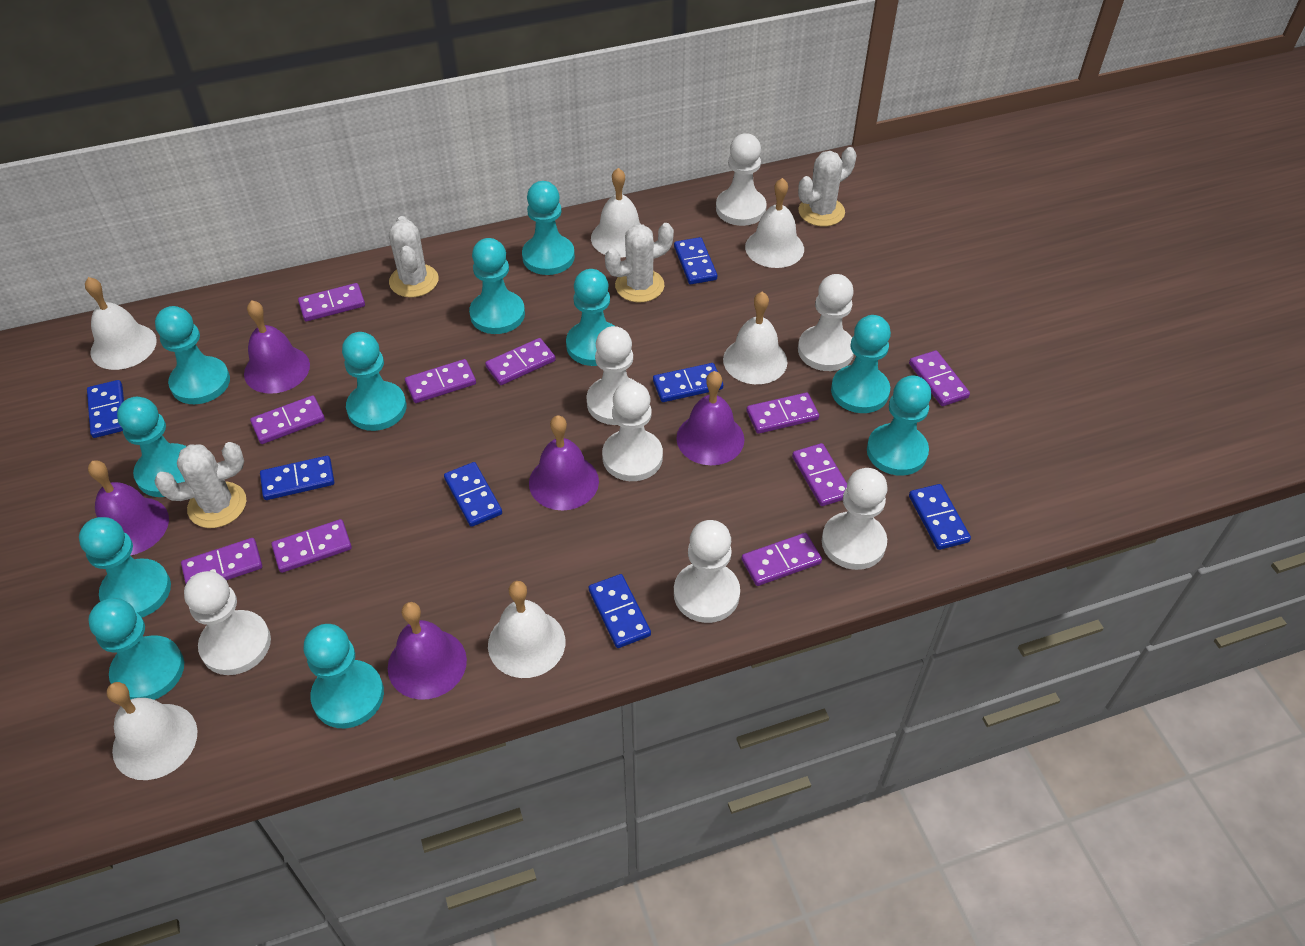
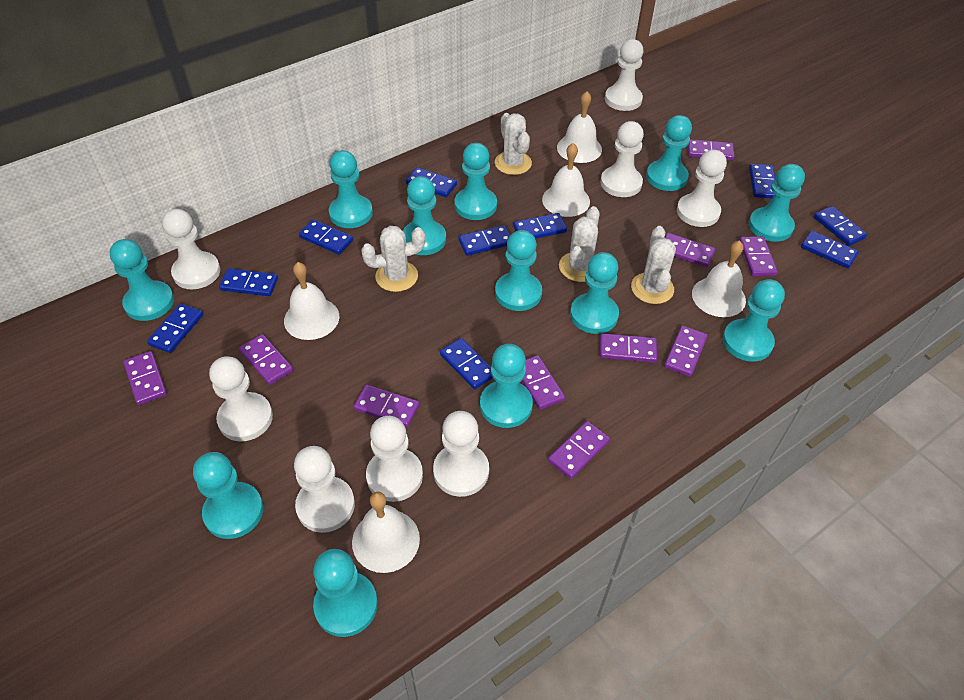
blue domino: [87,380,124,438] [260,456,334,500] [444,462,502,527] [589,574,651,648] [653,363,723,402] [674,237,717,284] [909,484,971,550] = 7 -> [147,304,203,353] [219,268,278,296] [299,219,353,255] [406,167,457,197] [440,338,493,389] [458,225,510,256] [513,213,567,239] [749,164,775,198] [801,231,859,268] [814,206,868,246] = 10
purple bell: [88,460,169,555] [244,300,310,394] [388,602,467,700] [529,415,599,510] [676,371,744,465] = 5 -> none = 0
turquoise pawn: [79,517,171,618] [88,598,184,700] [117,397,187,497] [155,306,230,404] [304,624,384,728] [342,332,406,431] [469,238,525,334] [522,181,575,275] [566,269,614,366] [831,315,891,413] [867,376,931,476] = 11 -> [110,239,174,321] [193,452,263,539] [313,549,378,637] [329,150,373,228] [403,176,446,255] [455,143,497,220] [480,344,533,428] [495,230,542,311] [570,252,619,334] [646,115,692,191] [723,279,785,362] [749,164,805,242] = 12
white bell: [85,277,157,370] [107,682,198,780] [488,581,565,678] [591,168,641,258] [723,292,788,384] [745,178,804,268] = 6 -> [284,262,339,340] [352,492,420,573] [542,143,590,217] [557,91,602,163] [692,240,746,317] = 5
white pawn: [184,571,271,675] [586,326,636,425] [602,381,663,481] [674,520,740,623] [716,133,767,226] [798,274,854,371] [822,468,887,570] = 7 -> [162,209,221,289] [209,356,273,441] [294,446,355,533] [366,416,423,502] [433,411,489,497] [600,121,644,197] [605,39,643,111] [677,150,727,227] = 8

